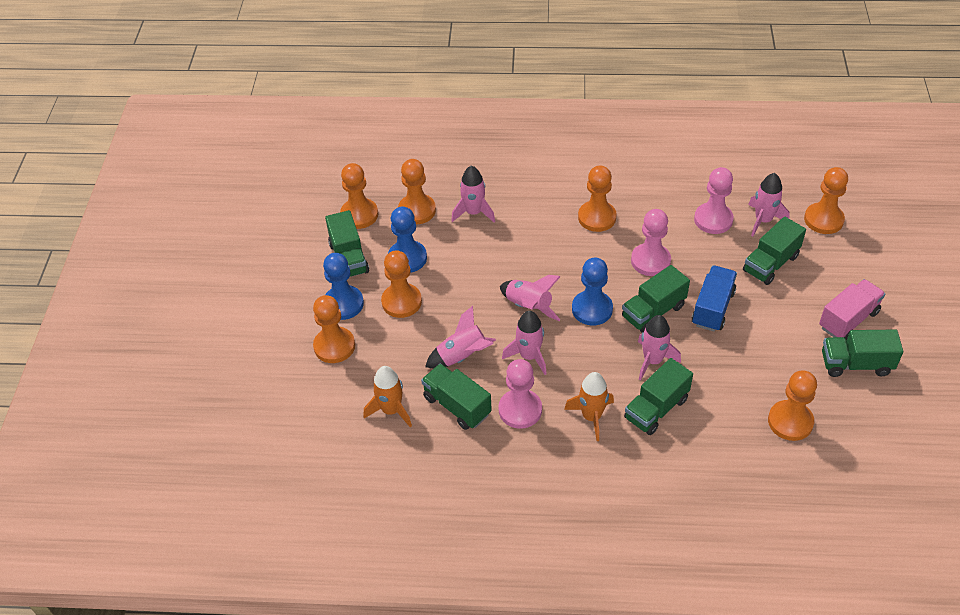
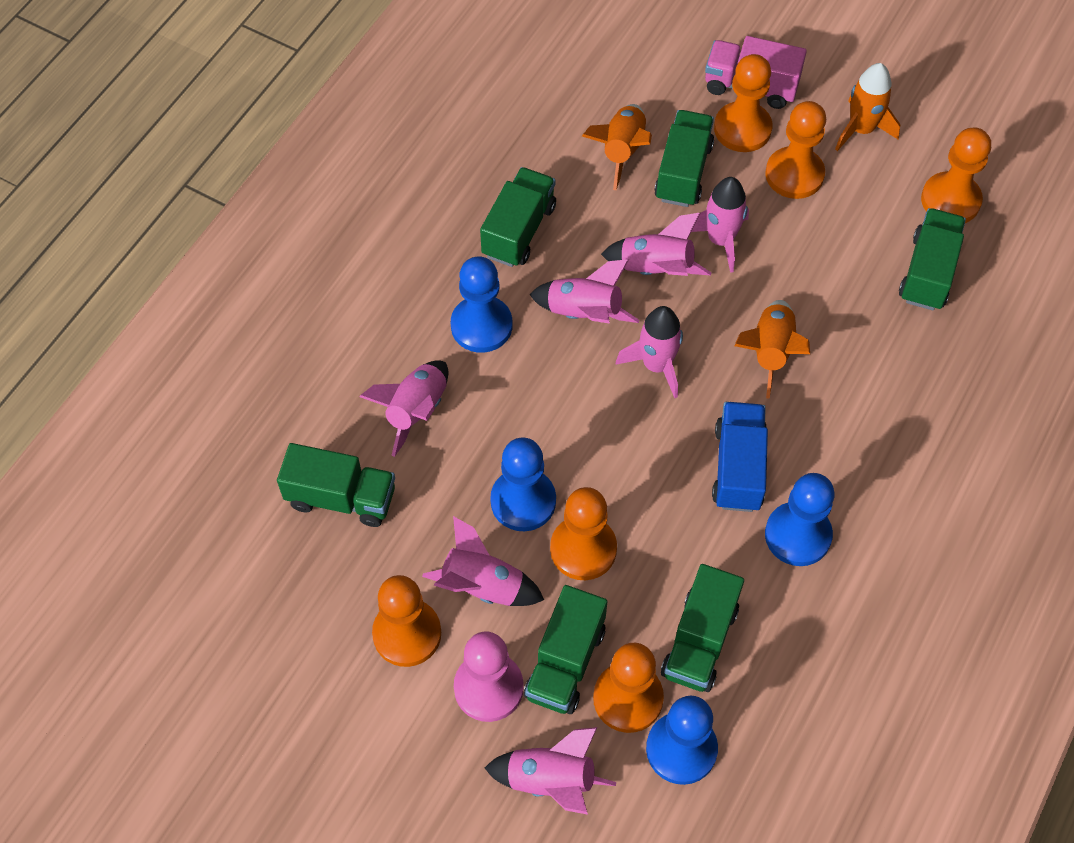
blue pawn: [323,253,364,320] [388,206,427,273] [572,257,613,325] = 3 -> [451,257,512,353] [490,437,556,531] [646,696,718,785] [765,473,835,566] = 4
orange pawn: [313,295,355,363] [340,163,378,229] [381,250,422,318] [398,159,436,224] [578,165,617,232] [768,371,817,441] [804,167,848,234] = 7 -> [372,575,441,667] [550,487,617,580] [593,643,664,733] [714,54,773,152] [765,101,826,199] [921,127,991,223] = 6
orange rocket: [364,366,412,427] [564,372,614,441] = 2 -> [582,104,652,190] [734,300,810,399] [835,63,900,151] = 3
pink pawn: [498,359,542,429] [631,209,671,276] [694,167,734,234] = 3 -> [454,631,524,722] = 1
pink rocket: [425,306,496,369] [451,165,495,222] [500,275,561,321] [502,311,547,375] [638,315,681,381] [748,173,790,236] = 6 -> [359,360,448,457] [422,516,544,606] [485,727,616,815] [529,259,639,324] [601,213,712,276] [616,306,683,398] [692,177,749,273] = 7

